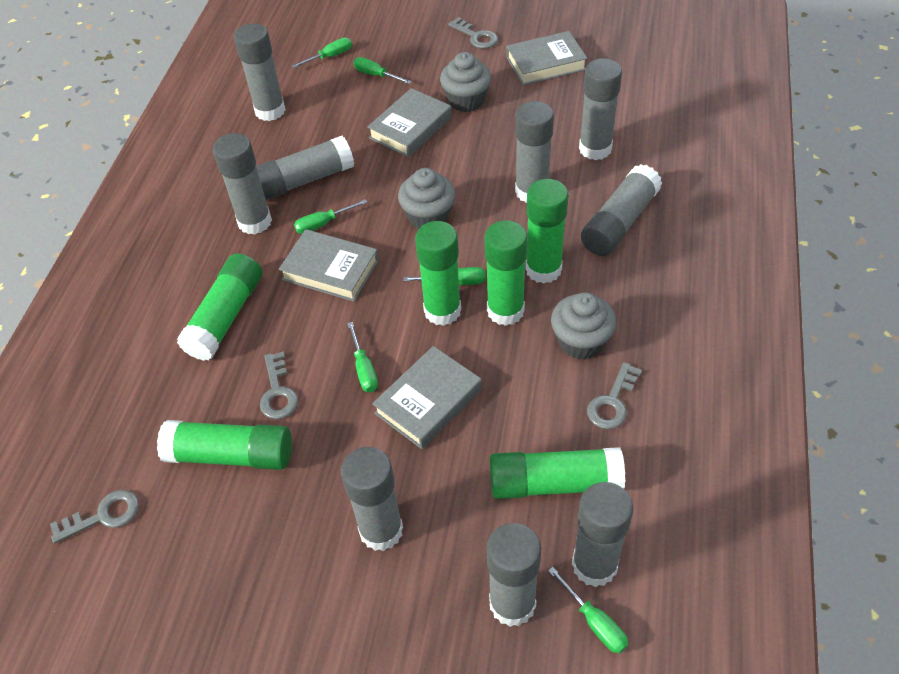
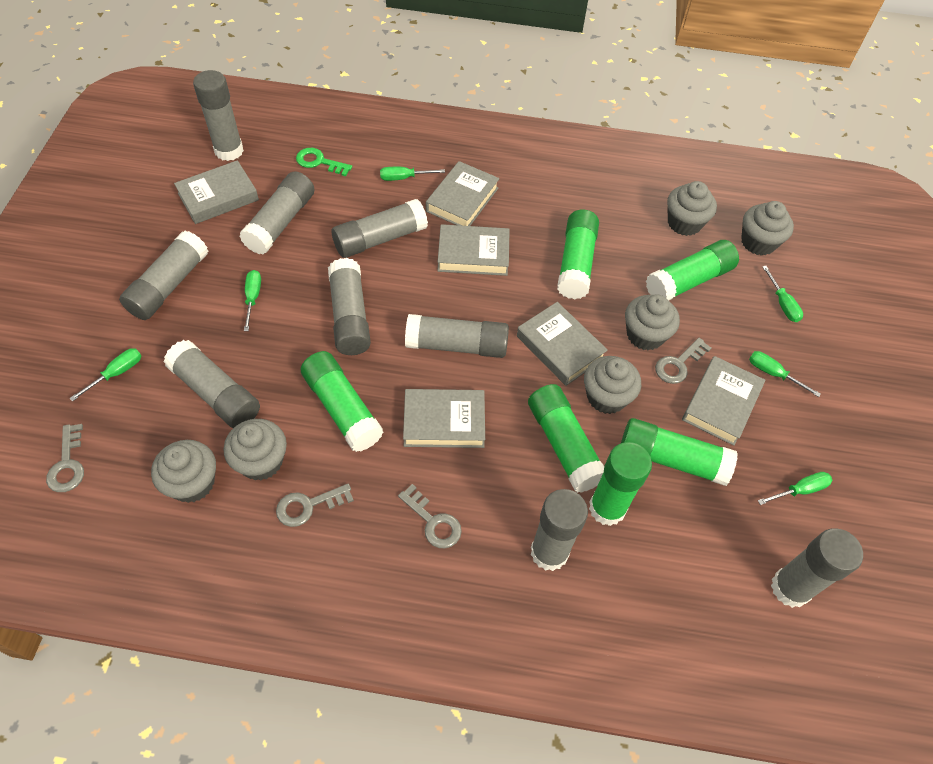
green key: none = 0 -> [296,148,352,176] = 1
grey book: [279,229,379,302] [367,88,452,157] [372,346,482,449] [506,31,587,85] = 4 -> [174,160,259,224] [403,389,485,448] [426,161,500,226] [437,224,510,276] [517,302,608,386] [682,356,766,446] = 6
grey cupcake: [398,168,455,229] [440,52,492,112] [551,292,616,359] = 3 -> [151,440,216,503] [223,419,287,480] [584,356,641,414] [625,295,680,351] [667,181,717,236] [741,201,794,256] = 6

